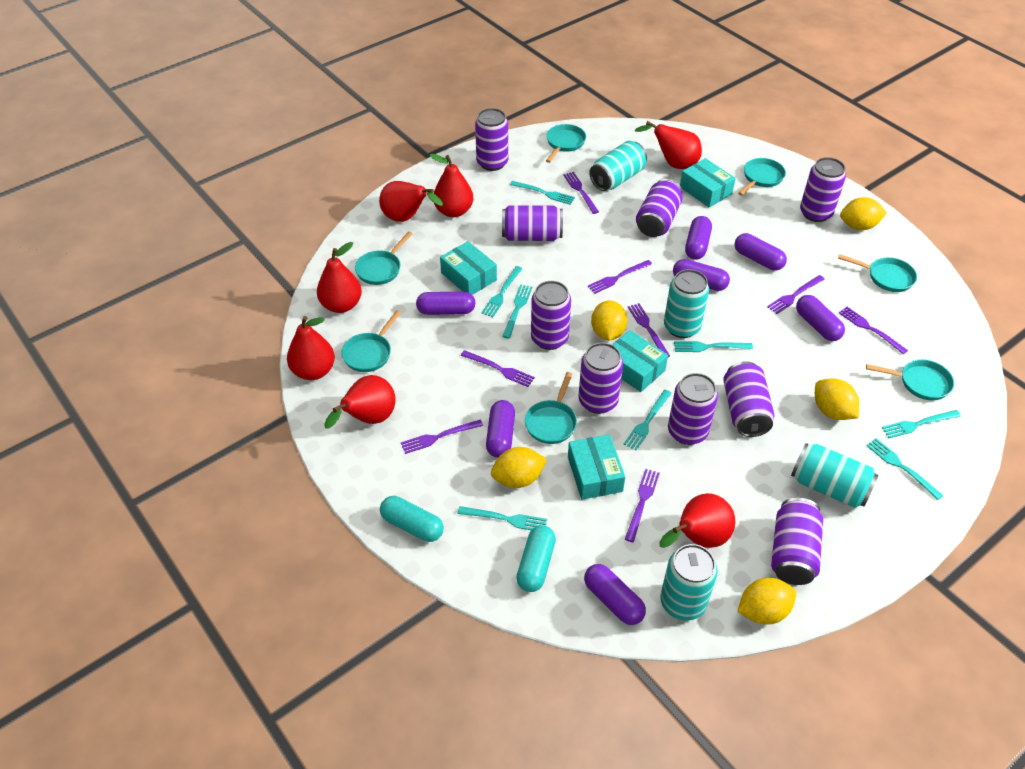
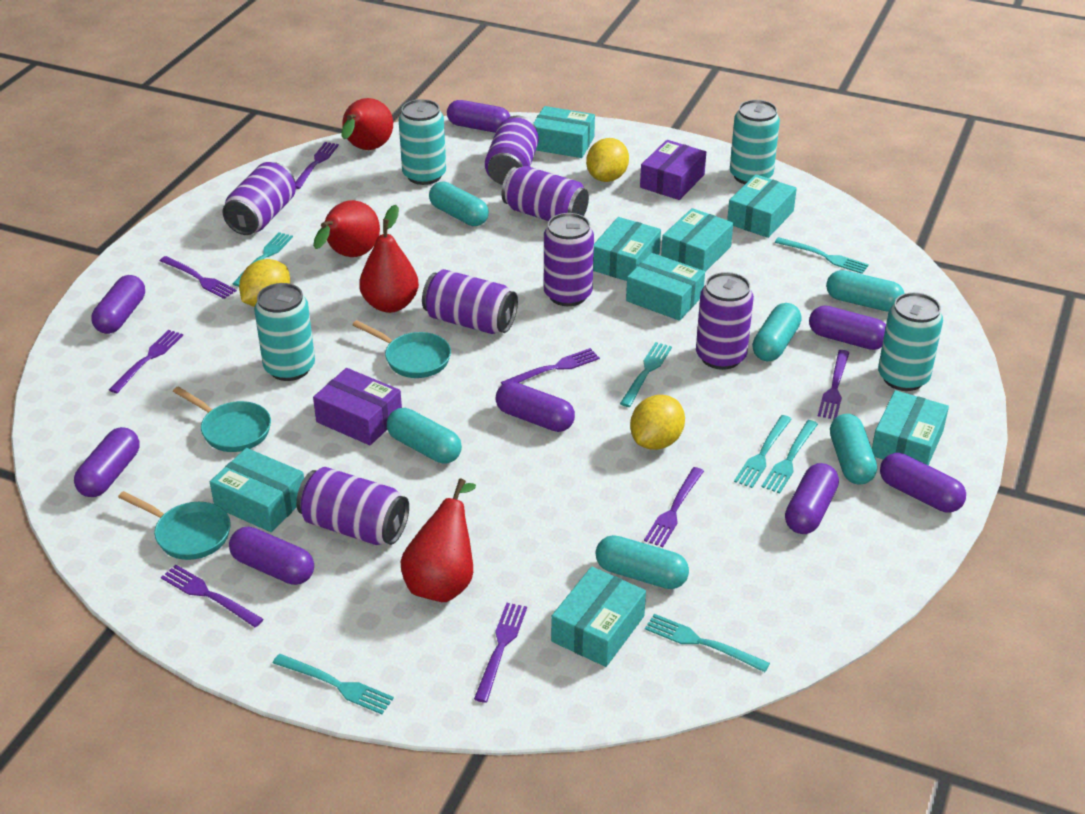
purple box: none = 0 -> [313,368,402,445] [640,140,706,200] = 2
purple can: [475,108,508,171] [502,205,563,241] [531,281,571,350] [579,343,623,414] [636,179,683,237] [668,373,718,445] [723,361,774,437] [771,498,823,585] [800,157,846,222] = 9 -> [222,162,296,235] [296,467,409,545] [422,269,518,334] [485,115,539,185] [502,166,589,221] [544,213,594,306] [696,272,754,370] = 7
purple capsule: [416,292,475,315] [486,400,515,458] [584,564,646,625] [673,259,730,291] [685,216,712,260] [734,233,787,271] [796,295,845,341] = 7 -> [74,427,140,497] [91,275,145,334] [229,527,314,585] [447,100,511,133] [496,382,575,432] [785,463,839,534] [809,306,886,350] [880,453,966,513] = 8
red pear: [287,316,335,380] [317,242,362,313] [324,375,396,429] [379,181,443,222] [430,154,473,217] [635,121,702,169] [659,493,735,548] = 7 -> [313,200,380,257] [342,98,393,150] [359,205,419,313] [400,479,476,602] = 4
turquoise box: [440,241,497,295] [568,434,625,500] [612,330,668,392] [680,158,736,208] = 4 -> [210,448,304,532] [534,106,595,158] [551,566,646,667] [593,217,661,281] [626,253,705,321] [661,208,733,272] [727,174,797,238] [872,390,949,465] = 8
turquoise capsule: [380,496,444,542] [516,525,556,592] = 2 -> [387,408,462,464] [429,182,489,226] [596,535,689,589] [752,303,802,361] [826,270,905,312] [830,414,877,485] = 6
turquoise fork: [457,506,547,530] [481,266,523,317] [502,284,532,339] [510,181,575,205] [624,390,672,450] [674,341,753,352] [866,438,944,500] [882,410,961,438] = 8 -> [233,232,293,287] [273,654,394,714] [620,342,672,407] [645,614,770,672] [734,415,792,488] [762,420,818,494] [775,237,869,274] = 7
turquoise pan: [341,310,401,372] [355,232,413,285] [525,372,577,444] [546,124,586,163] [738,158,786,196] [838,254,917,292] [866,359,954,400] = 7 -> [118,491,231,560] [173,386,271,452] [353,320,451,378] = 3
yellow lemon: [491,447,547,488] [591,300,627,340] [737,578,796,625] [815,378,859,420] [840,197,887,230] = 5 -> [239,259,290,307] [586,138,629,182] [630,395,685,450] = 3

